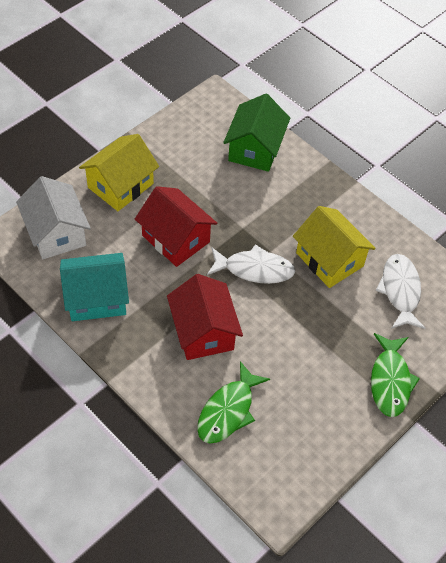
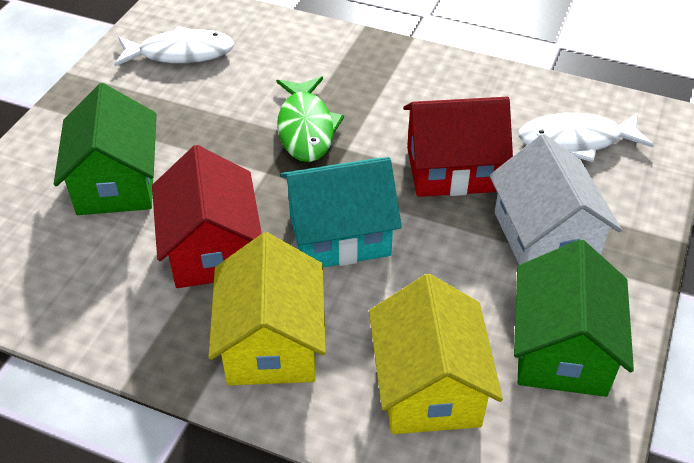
green fish: [197,361,270,444] [371,333,420,417] = 2 -> [276,76,344,162] = 1
green house: [223,94,290,172] = 1 -> [54,83,156,215] [514,239,634,397] = 2

